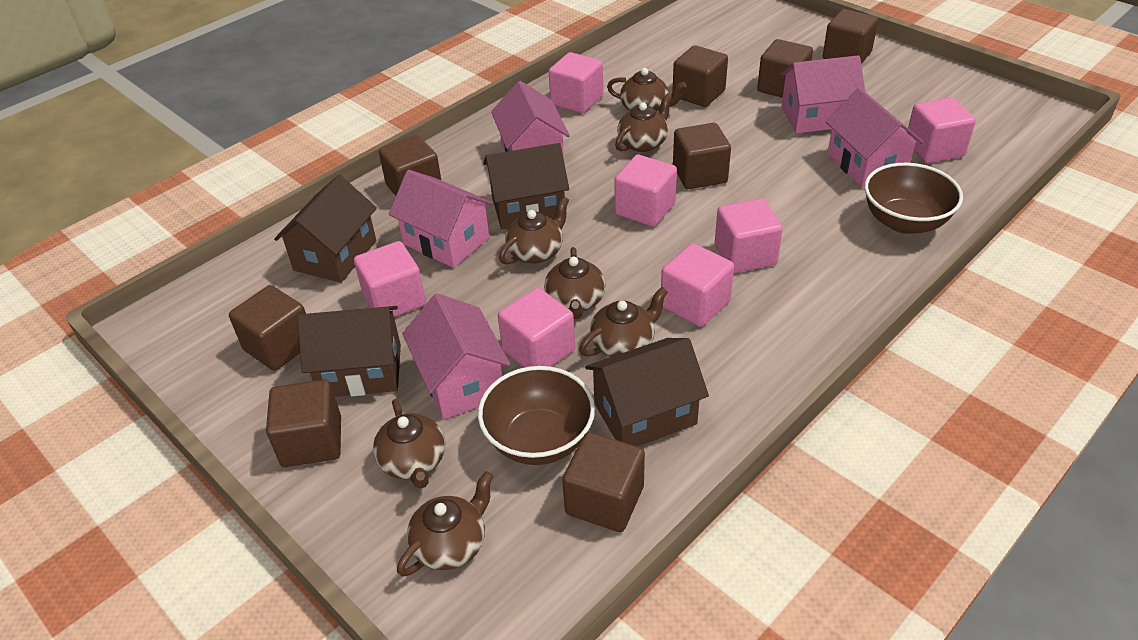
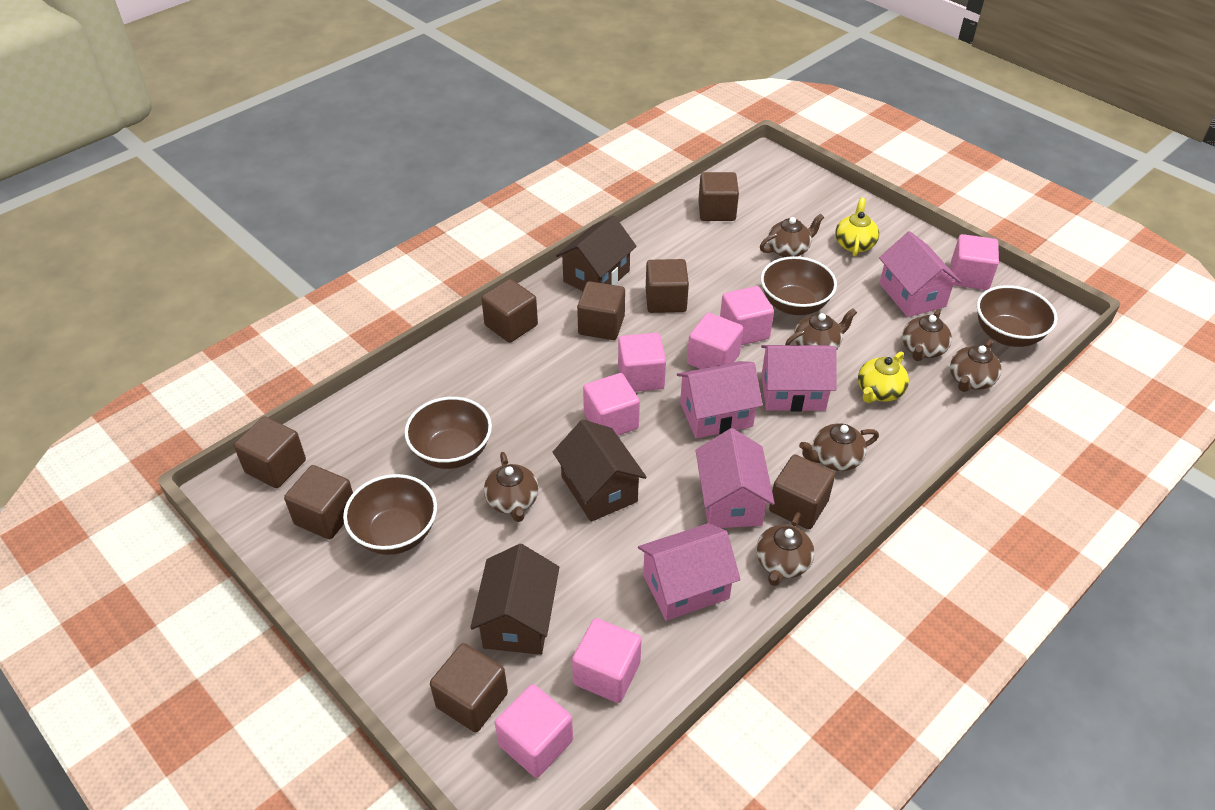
brown bowl: [478,366,595,465] [864,163,963,234] = 2 -> [343,474,437,555] [405,397,492,469] [761,256,837,315] [977,285,1057,347] = 4
brown house: [274,175,377,283] [297,306,401,397] [483,143,569,230] [585,338,709,447] = 4 -> [470,544,559,655] [553,420,647,522] [556,216,637,291] = 3
yellow teapot: none = 0 -> [835,198,879,257] [858,352,909,403] = 2

